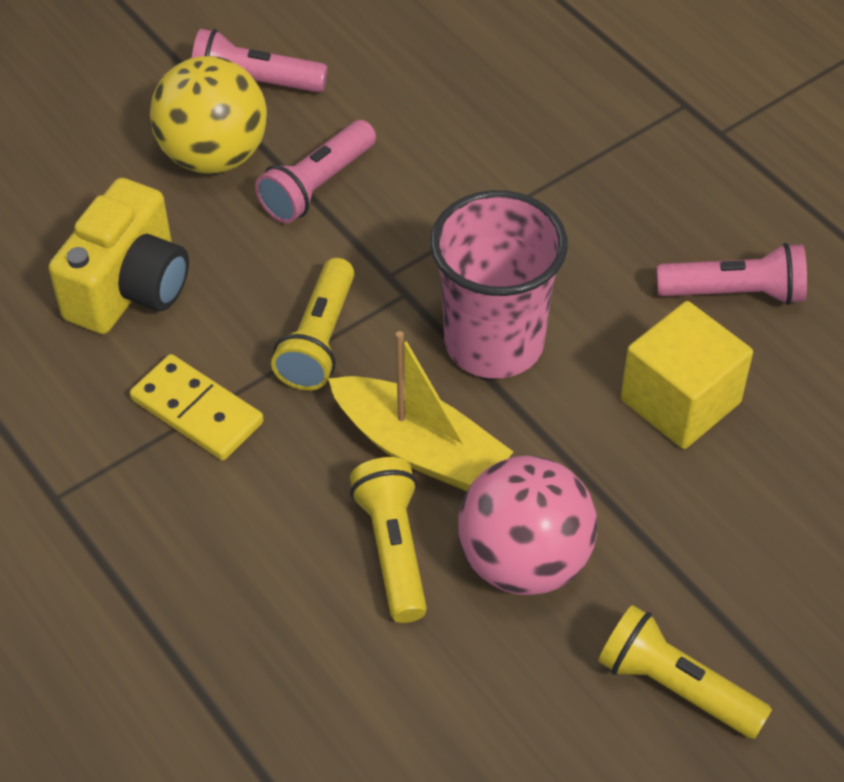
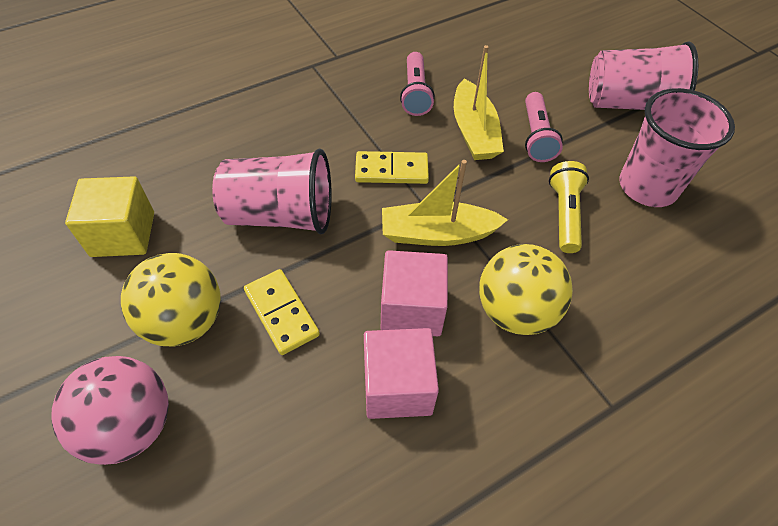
pink cube: none = 0 -> [364,328,439,419] [381,250,448,336] = 2
pink cup: [430,190,568,379] = 1 -> [212,149,332,234] [589,42,698,110] [619,88,735,207] = 3
pink flashlight: [192,29,328,93] [255,120,376,223] [657,243,807,305] = 3 -> [400,52,435,116] [525,92,563,162] = 2
yellow ball: [150,56,267,174] = 1 -> [121,253,221,346] [479,244,573,335] = 2
yellow boat: [328,331,513,491] = 1 -> [382,160,508,246] [454,45,504,160] = 2
yellow camera: [49,178,189,334] = 1 -> none = 0
yellow domino: [130,354,264,460] = 1 -> [244,269,320,355] [355,151,429,184] = 2
yellow flashlight: [271,258,355,391] [350,457,427,623] [598,605,772,739] = 3 -> [549,161,589,253] = 1

